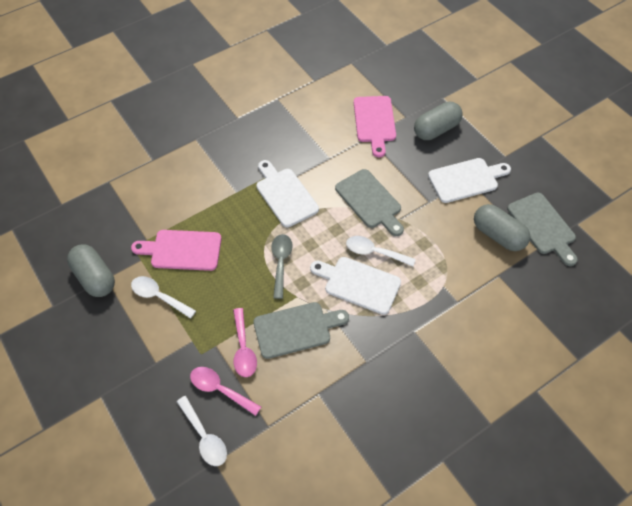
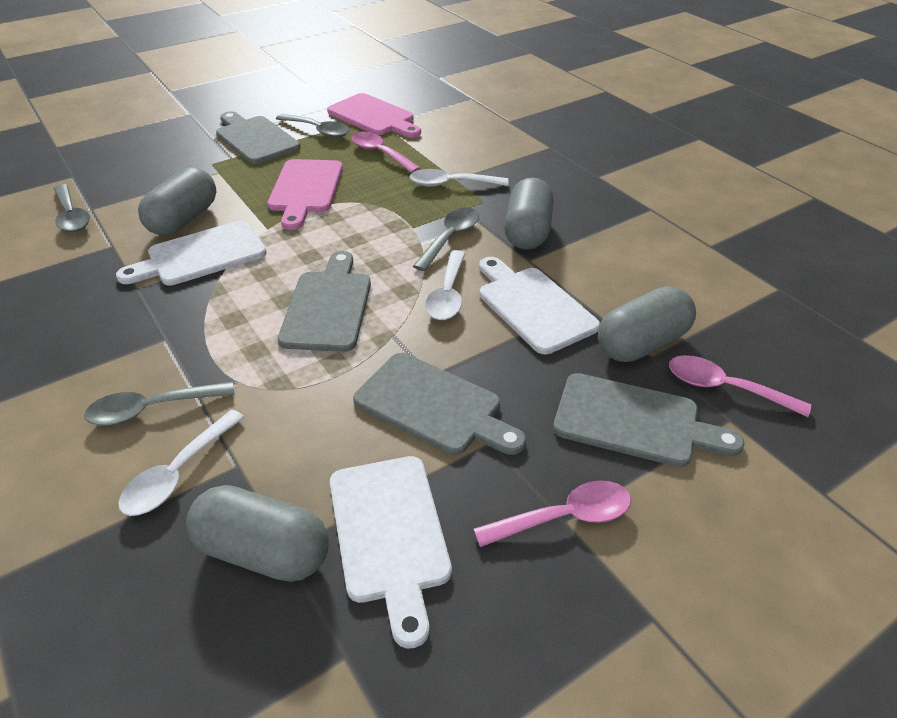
grey capsule: [67,244,115,297] [414,102,463,140] [474,204,530,251] = 3 -> [138,167,216,236] [186,485,329,582] [504,178,554,250] [598,286,696,362] = 4
grey cutting board: [253,302,349,359] [335,169,404,236] [507,193,578,266] = 3 -> [216,111,300,164] [278,251,371,352] [353,353,526,455] [553,373,745,467] = 4
grey spoon: [271,234,293,299] = 1 -> [53,184,90,232] [84,382,235,426] [276,114,350,138] [413,207,479,271] = 4
pink spoon: [190,367,261,416] [233,308,257,377] = 2 -> [351,132,421,173] [474,481,631,547] [669,355,811,417] = 3

